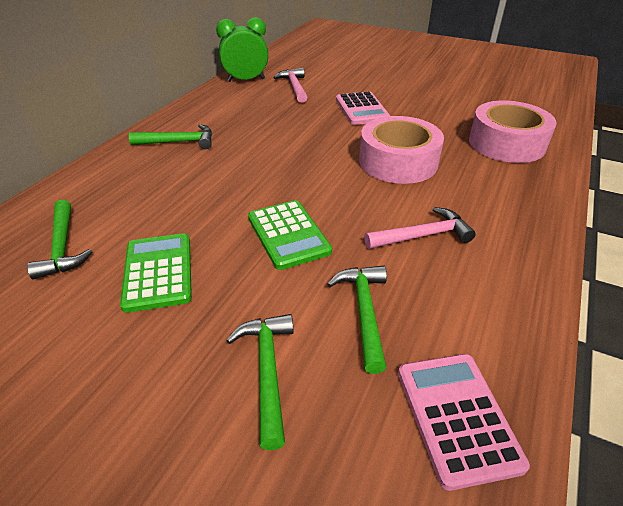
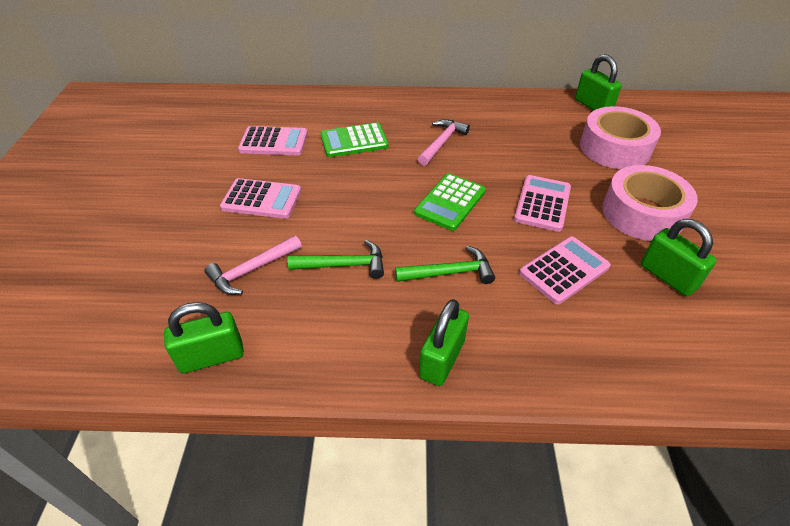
green clock: [216,17,268,82] = 1 -> none = 0
green hammer: [27,200,93,280] [129,124,212,149] [226,314,294,450] [327,266,387,374] = 4 -> [288,240,384,279] [395,246,495,284] = 2
green padlock: none = 0 -> [164,302,244,373] [419,299,469,386] [575,54,622,110] [641,219,717,296] = 4
pink calculator: [336,91,390,125] [398,354,530,491] = 2 -> [220,178,301,219] [238,126,308,155] [514,175,571,232] [519,236,611,304] = 4

